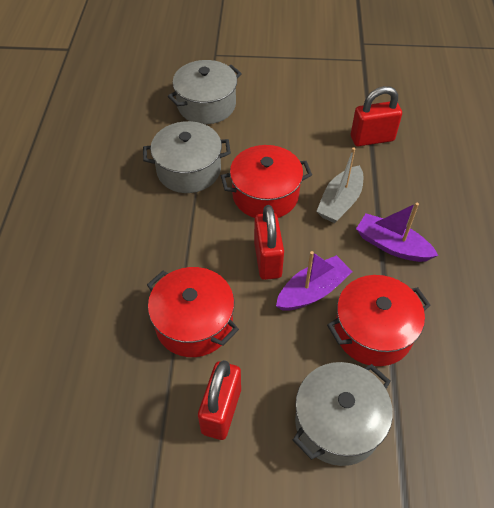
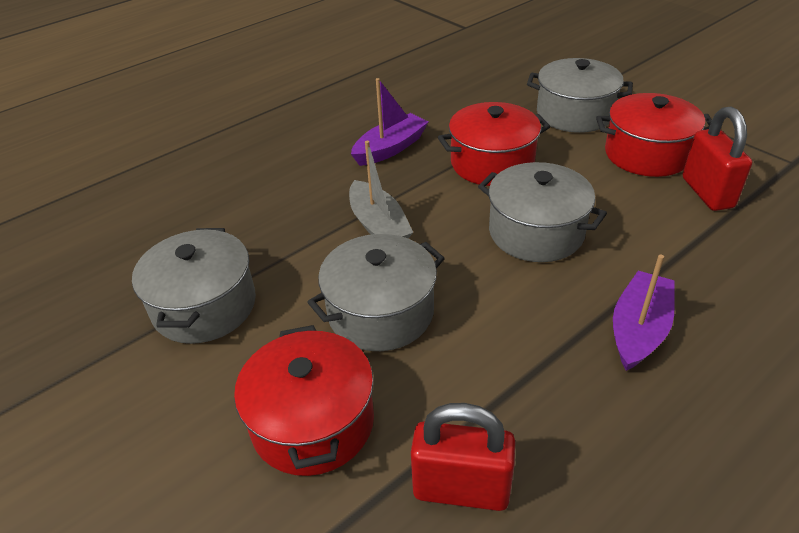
grey pot: [143,121,231,193] [168,60,242,124] [293,362,393,466] = 3 -> [132,228,256,344] [308,234,445,351] [478,162,607,262] [527,58,633,133] = 4
red padlock: [198,360,241,440] [254,205,284,280] [351,86,402,146] = 3 -> [411,403,515,511] [683,106,752,211] = 2

